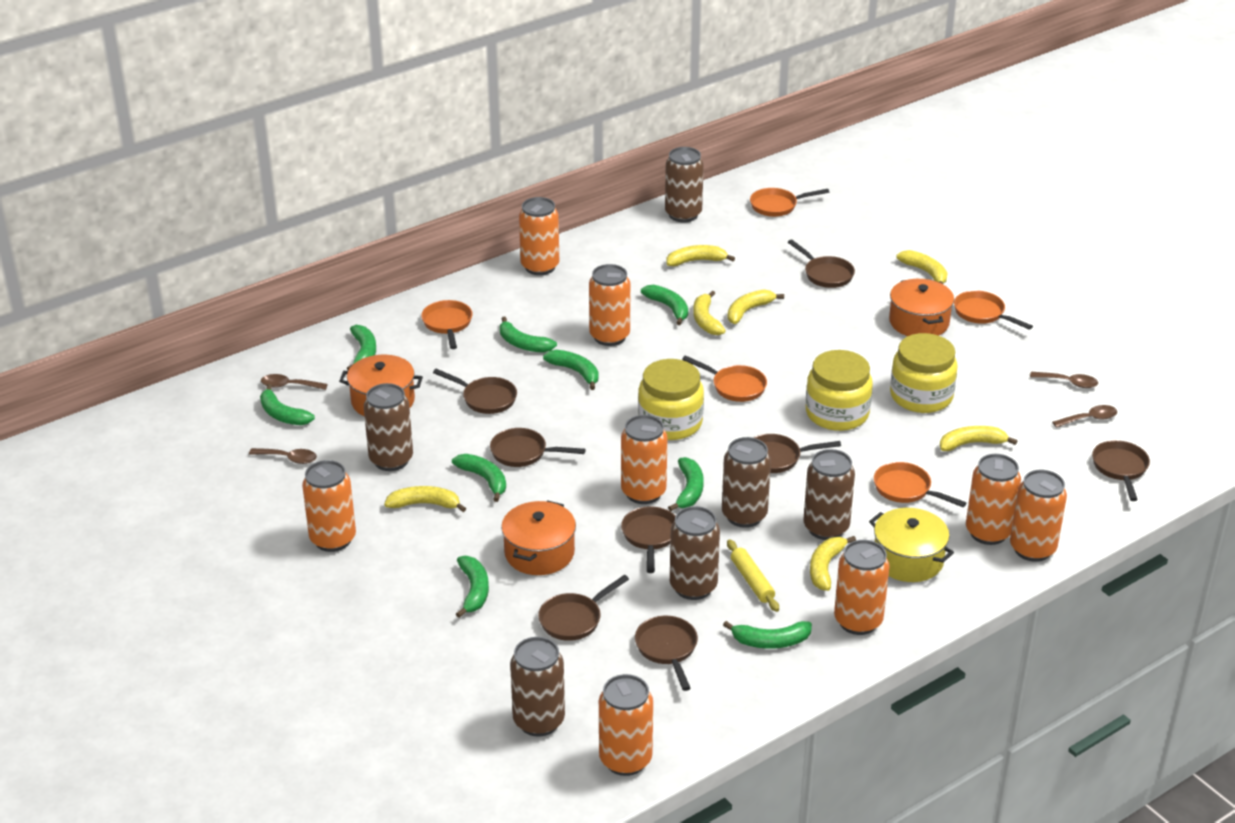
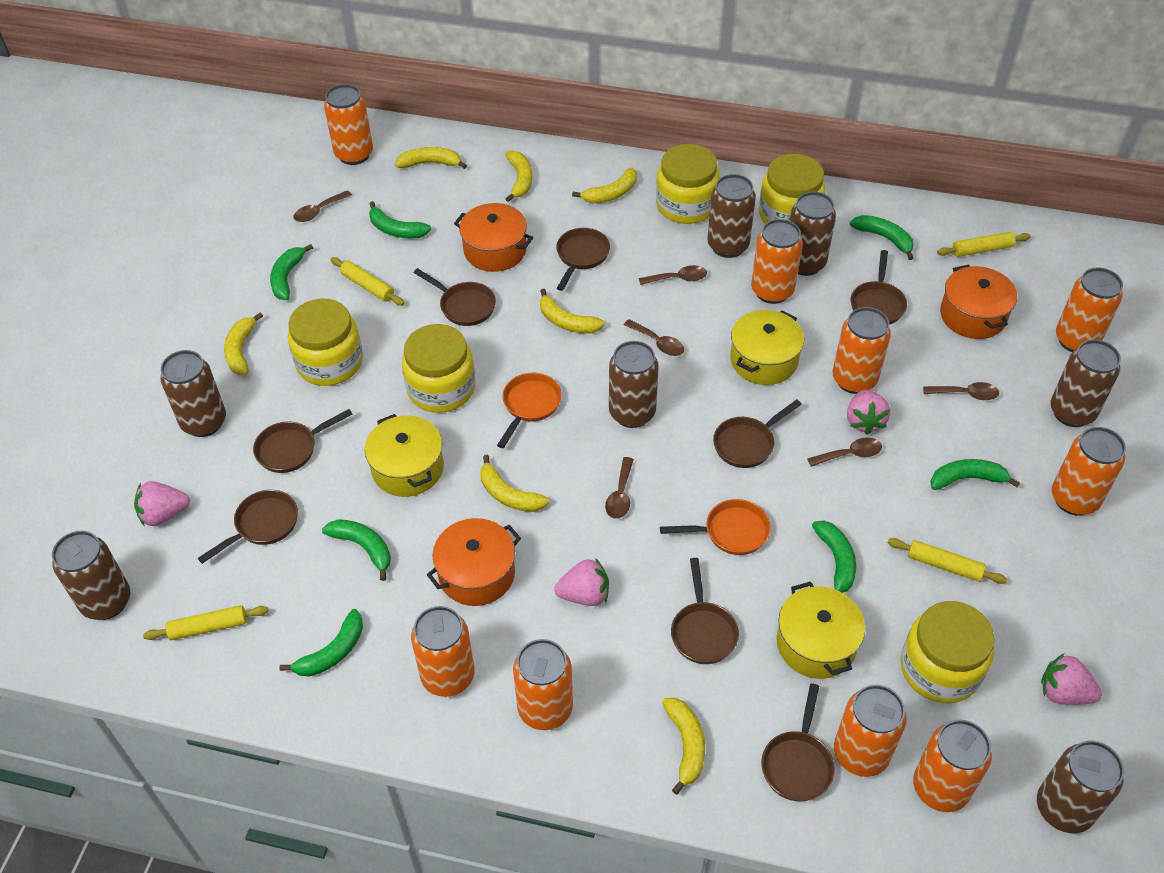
brown can: [364,383,413,471] [510,637,565,737] [665,147,704,222] [670,506,720,600] [722,437,771,528] [803,449,855,540] = 6 -> [52,531,130,620] [160,350,226,437] [609,341,659,428] [707,174,756,258] [790,192,836,276] [1037,741,1124,833] [1050,340,1121,427] = 7
brown spoon: [249,448,317,464] [261,374,328,390] [1030,372,1098,388] [1052,405,1117,428] = 4 -> [294,190,352,222] [605,457,634,519] [624,319,684,356] [639,265,707,285] [807,437,882,467] [923,382,999,400] = 6
green banana: [260,384,315,425] [347,325,376,371] [452,454,506,502] [456,556,489,618] [500,317,557,353] [543,350,599,390] [641,285,688,325] [668,457,704,511] [723,621,812,649] = 9 -> [270,244,313,300] [279,609,363,677] [322,519,391,581] [369,201,431,238] [812,521,856,593] [850,215,914,260] [930,459,1020,490] = 7
orange can: [302,460,356,552] [519,197,559,275] [589,264,630,346] [599,674,653,776] [621,415,668,504] [834,540,890,635] [966,454,1021,545] [1010,470,1067,562] = 8 -> [324,84,373,165] [411,606,475,697] [513,639,573,730] [751,219,803,304] [832,307,891,394] [834,685,907,777] [913,720,992,812] [1052,427,1126,516] [1056,267,1123,352] = 9
orange pan: [421,300,473,349] [682,355,767,402] [750,188,829,217] [874,462,966,507] [954,290,1033,330] = 5 -> [497,373,562,448] [660,499,771,555] = 2
pink strawberry: none = 0 -> [134,481,190,526] [554,558,609,606] [847,390,890,435] [1041,653,1102,705] = 4
yellow jar: [638,359,704,440] [806,350,873,431] [890,333,958,413] = 3 -> [288,299,363,386] [402,324,475,413] [656,144,720,224] [759,154,826,224] [901,601,994,703] = 5
yellow pot: [869,508,954,582] = 1 -> [365,414,444,497] [730,310,804,385] [777,582,865,679] = 3
yellow rolling pin: [727,539,779,612] = 1 -> [143,605,268,640] [331,257,404,306] [888,538,1007,584] [937,232,1031,257] = 4

